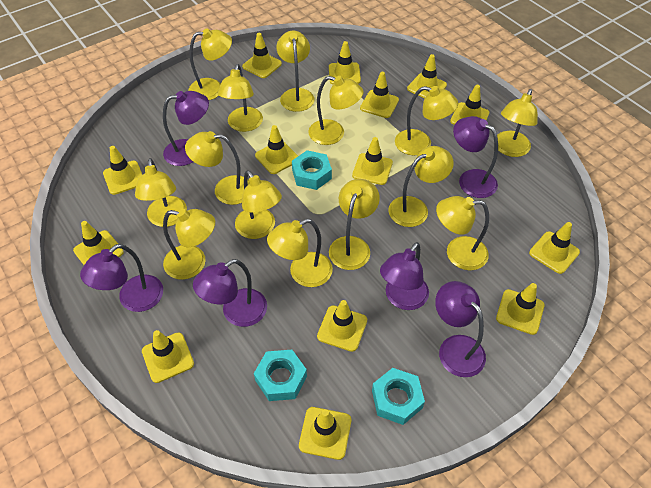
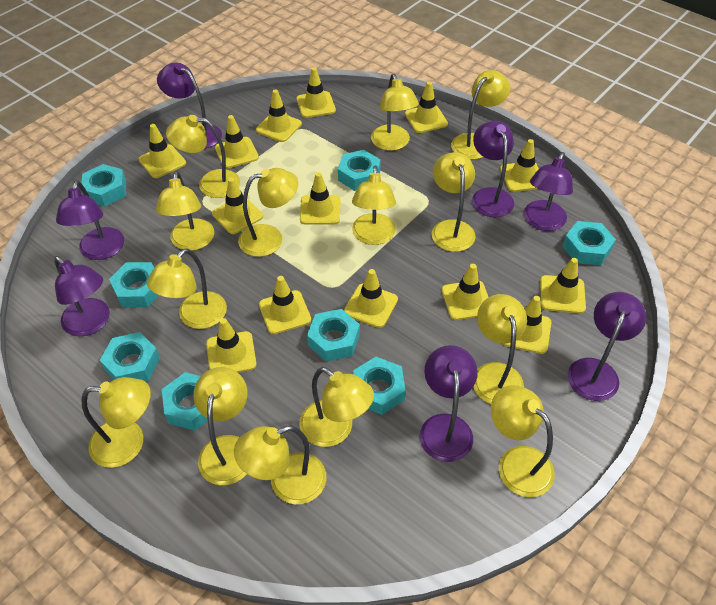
purple lamp: [80,244,163,312] [163,91,209,166] [193,259,267,327] [380,242,429,310] [435,281,486,377] [453,116,498,198] = 6 -> [54,256,110,337] [56,180,124,260] [157,63,222,148] [420,345,478,462] [472,121,514,218] [524,152,573,231] [568,292,646,401] = 7
turquoise nut: [254,350,307,401] [292,150,332,190] [372,368,425,425] = 3 -> [81,164,126,206] [100,332,160,381] [109,262,159,308] [162,372,208,430] [307,309,360,362] [338,150,381,191] [353,357,406,415] [563,221,616,265] = 8

